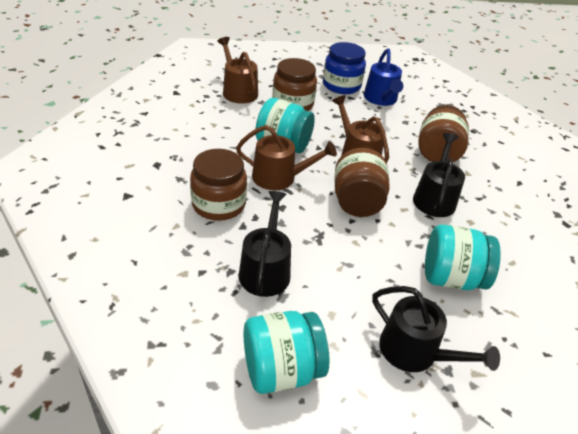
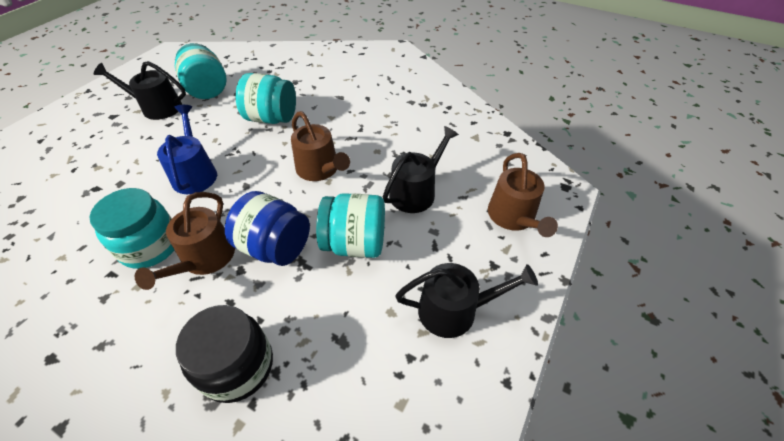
black jar: none = 0 -> [176,305,273,403] = 1
brown jar: [190,149,247,221] [272,58,317,111] [335,148,390,217] [418,105,469,162] = 4 -> none = 0
turquoise jar: [244,311,330,394] [256,98,315,153] [425,224,501,290] = 3 -> [89,188,174,269] [175,43,227,99] [236,73,296,124] [316,193,385,258] = 4

